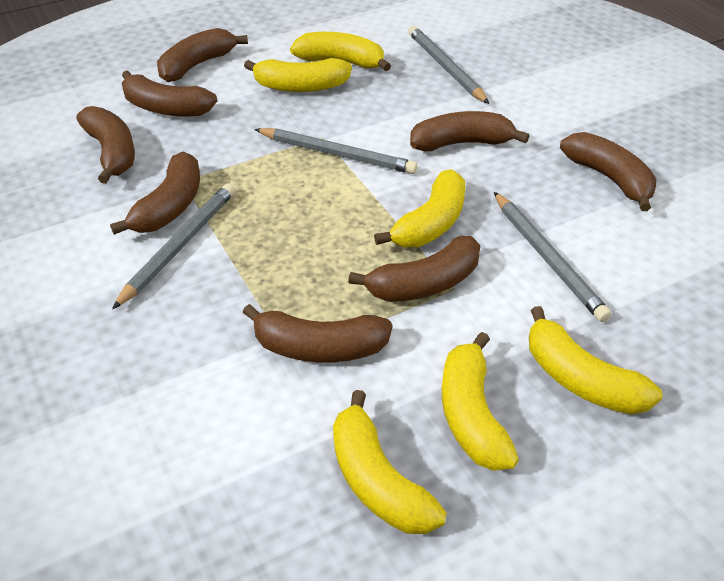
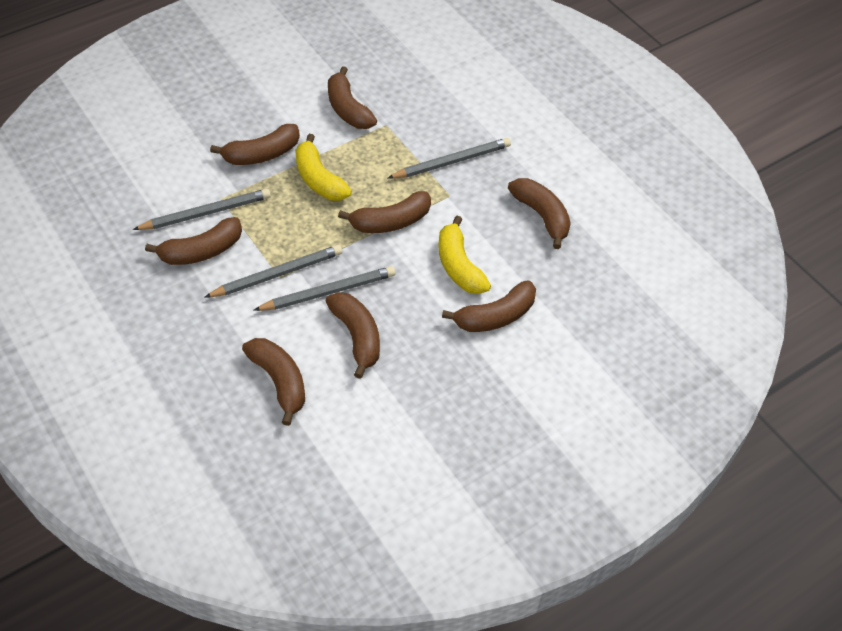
yellow banana: [244,58,352,92] [290,32,391,71] [333,390,447,534] [374,169,465,247] [442,332,519,471] [529,306,662,415] = 6 -> [295,134,352,201] [438,216,491,294] = 2

